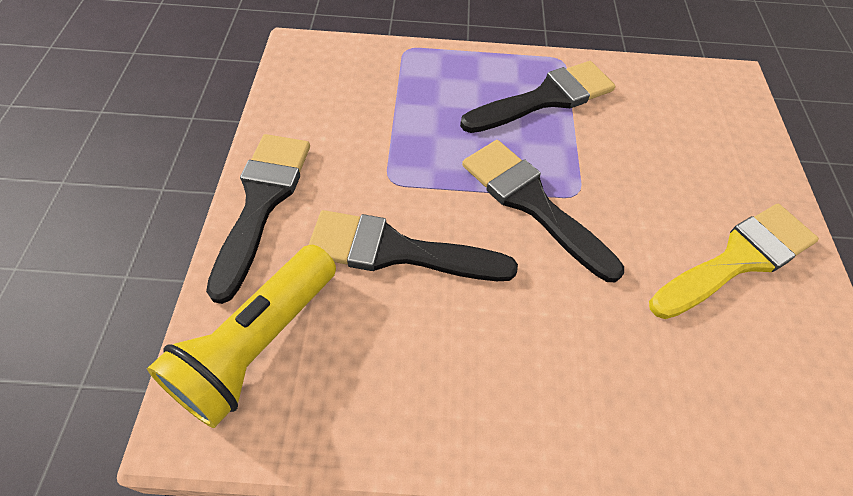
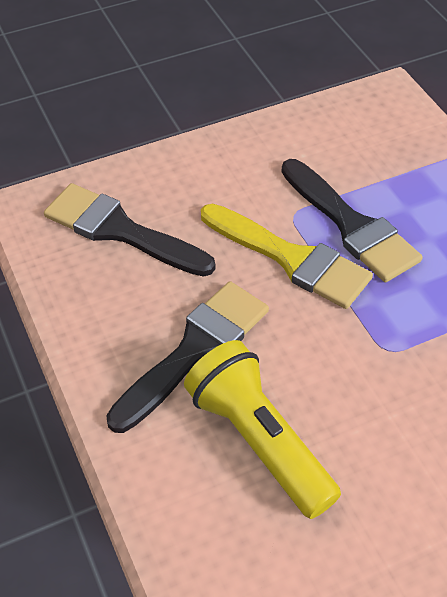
black brush: [206,134,310,304] [309,210,518,281] [460,61,615,133] [462,140,624,282] = 4 -> [44,183,215,277] [106,281,269,433] [281,159,423,282] = 3

